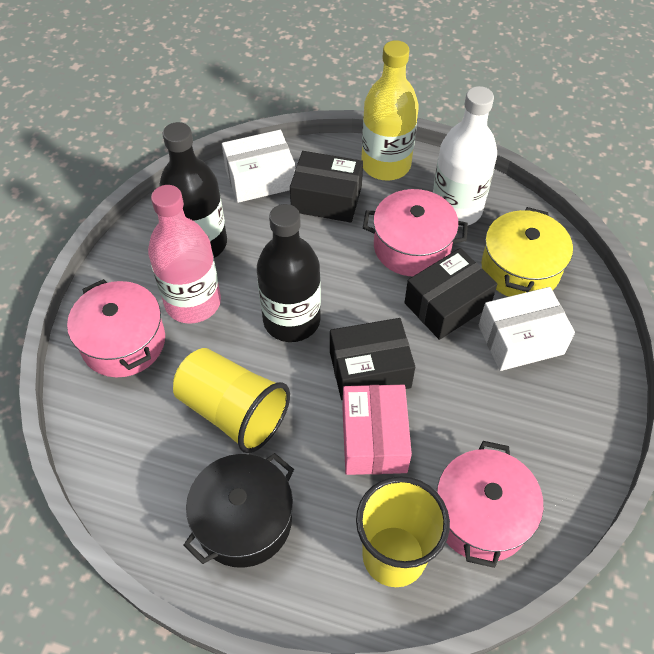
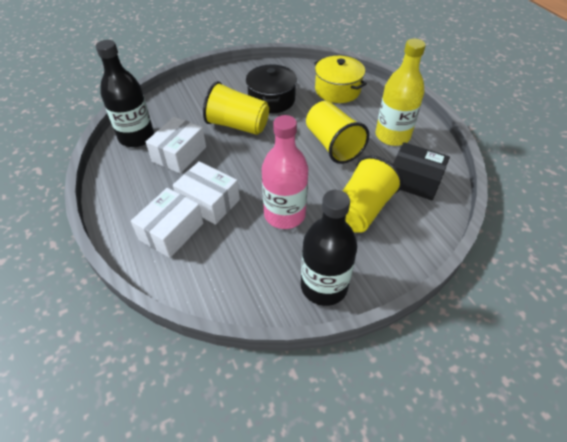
black box: [290,151,363,223] [330,318,415,401] [404,248,497,340] = 3 -> [393,142,450,201] = 1
pink box: [342,385,412,475] = 1 -> none = 0
pink pot: [67,279,165,377] [363,189,468,276] [437,441,543,568] = 3 -> none = 0
white bottle: [433,86,497,227] = 1 -> none = 0
white box: [222,130,295,203] [479,287,575,371] = 2 -> [131,188,203,258] [146,117,206,174] [173,161,240,225] = 3
yellow cup: [173,348,290,453] [356,476,450,587] = 2 -> [203,81,269,135] [306,101,369,164] [343,155,403,233] = 3

